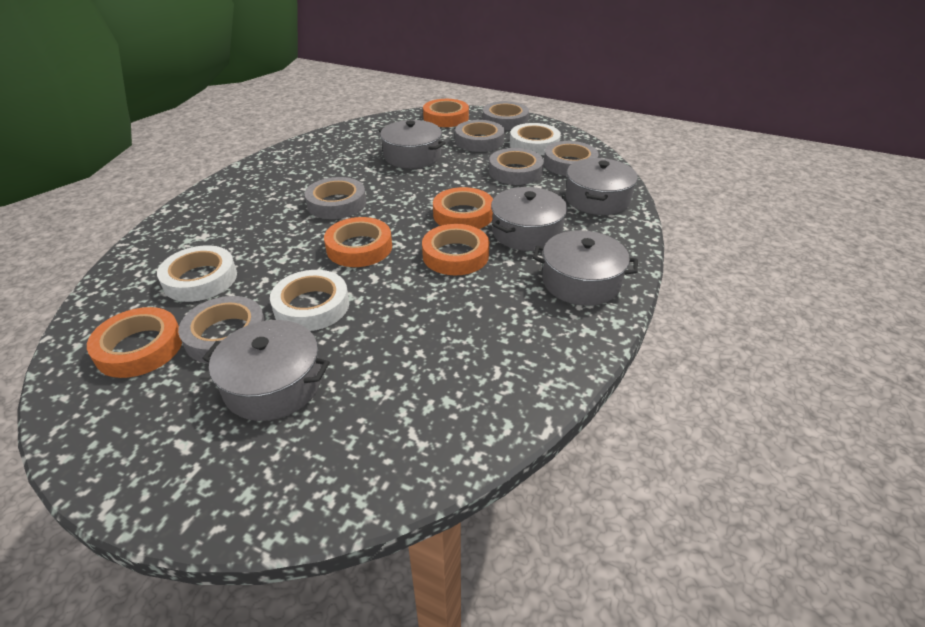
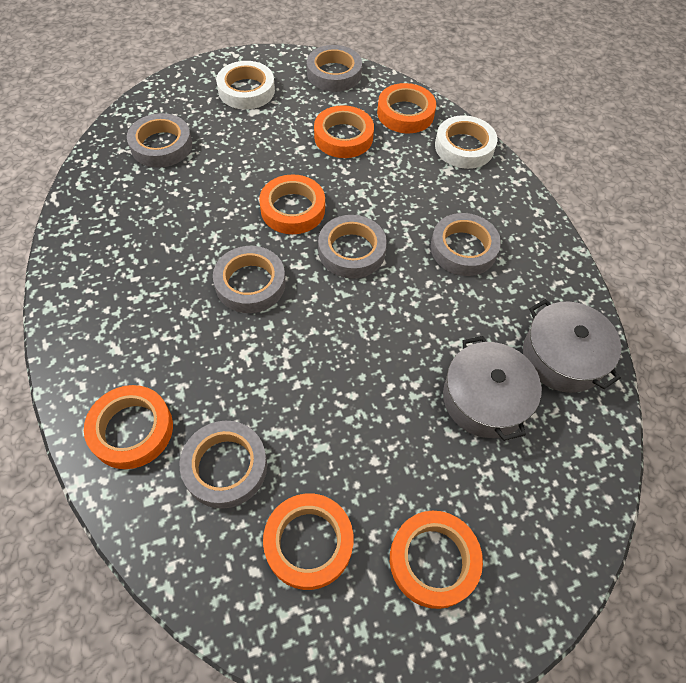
grey pot: [202,320,330,421] [378,120,446,168] [491,187,567,251] [533,230,638,306] [566,158,638,215] = 5 -> [443,336,542,441] [523,299,622,393] = 2
orange tape: [87,307,182,378] [324,217,392,267] [422,224,489,275] [423,99,469,127] [433,187,493,229] = 5 -> [84,385,173,469] [259,174,325,234] [263,493,354,590] [314,105,374,158] [377,83,436,133] [390,511,483,609] = 6
white tape: [157,245,237,302] [270,270,349,331] [510,123,561,155] = 3 -> [216,61,275,110] [435,115,498,169] = 2

